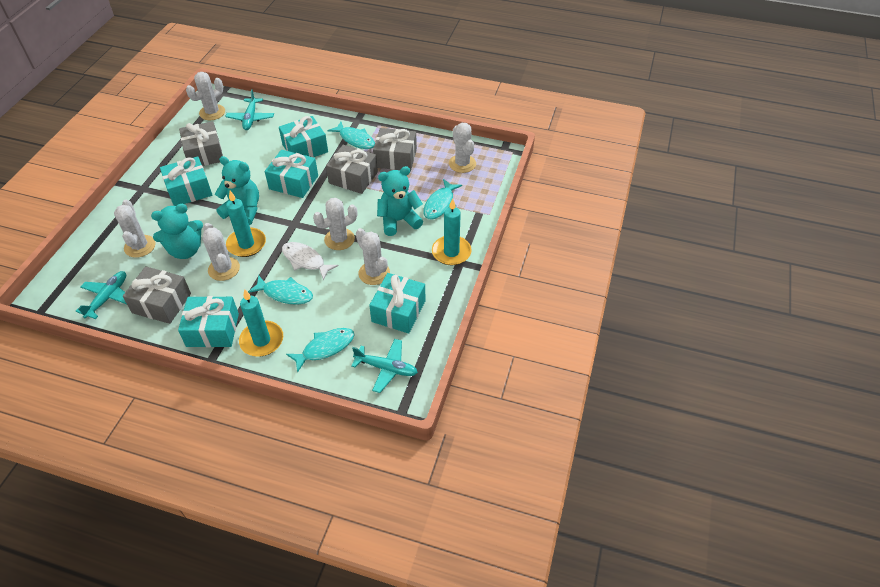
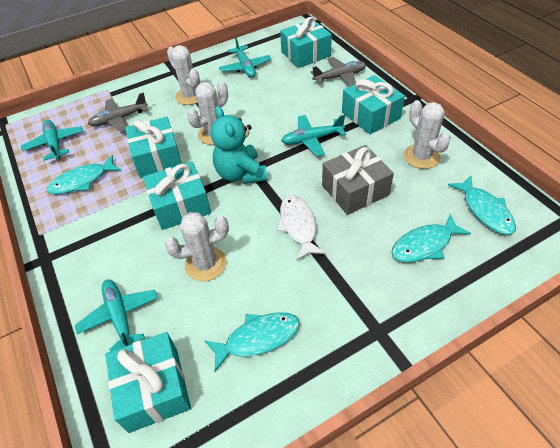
grey gift: [123,266,191,324] [179,121,223,166] [326,145,378,194] [373,128,417,171] = 4 -> [322,145,394,215] = 1
grey plane: none = 0 -> [88,92,148,133] [311,57,366,87] = 2
turquoise candle: [226,191,266,257] [239,289,283,356] [432,198,472,265] = 3 -> none = 0
turquoise plane: [76,271,126,319] [225,89,274,130] [351,339,418,393] = 3 -> [21,120,83,161] [75,279,158,352] [219,37,271,78] [281,115,346,156] = 4
turquoise teddy bear: [151,204,203,259] [215,156,259,225] [377,166,423,236] = 3 -> [211,106,268,184] = 1
white cactus: [114,200,156,258] [186,72,225,120] [203,223,240,281] [313,198,357,250] [356,228,390,285] [449,123,476,173] = 6 -> [164,212,229,281] [167,45,200,105] [187,82,228,145] [404,100,451,169] = 4

